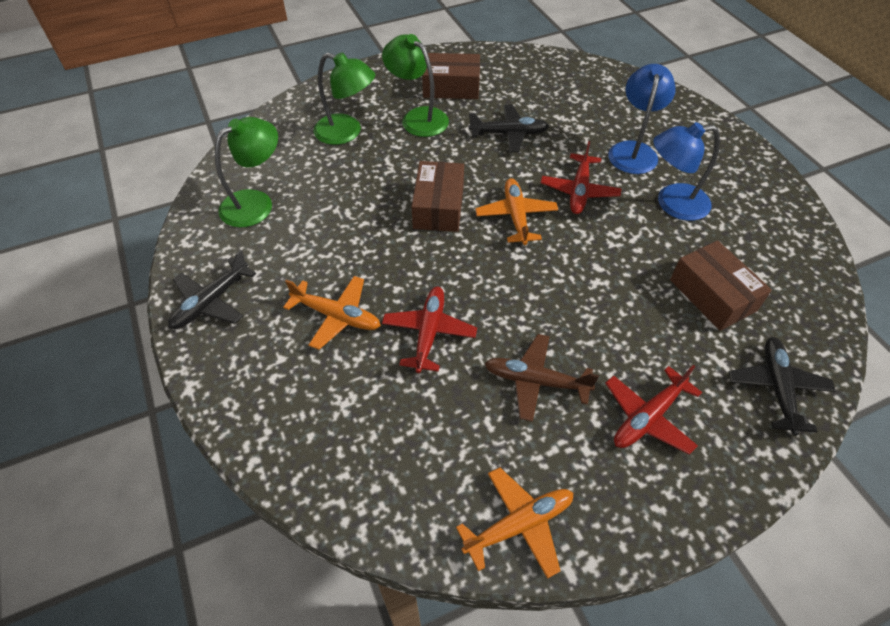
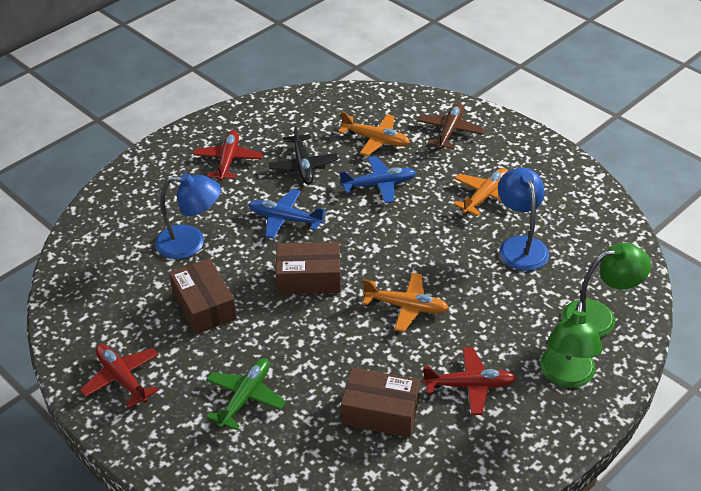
black plane: [168,250,256,329] [468,105,549,152] [729,337,836,436] = 3 -> [268,123,338,184] = 1
blue plane: none = 0 -> [248,189,326,239] [340,156,416,203] = 2
green lamp: [215,117,278,228] [313,52,375,145] [382,34,449,137] = 3 -> [540,302,602,388] [562,243,651,338] = 2
green plane: none = 0 -> [206,358,286,430] = 1

